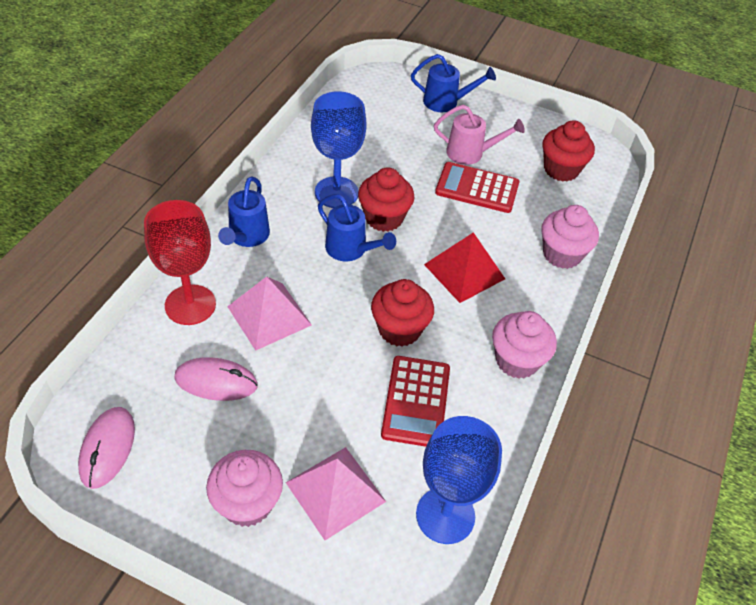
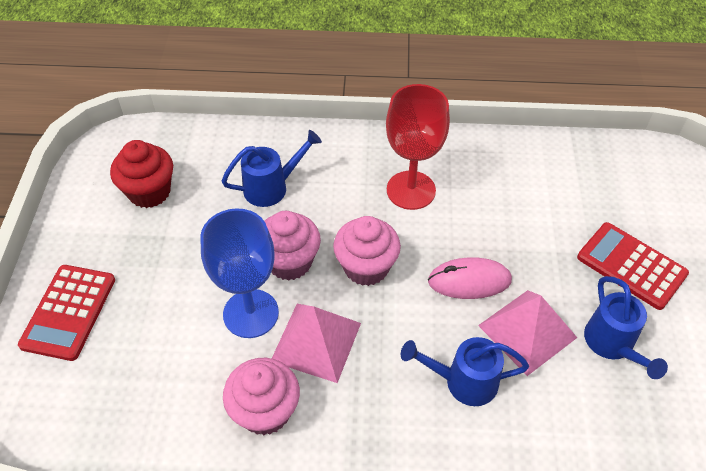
blue goblet: [311,91,367,208] [416,416,502,544] = 2 -> [200,208,279,338] = 1
pink mouse: [78,407,135,489] [174,357,258,401] = 2 -> [428,257,512,299] = 1
pink watering can: [434,105,525,165] = 1 -> none = 0
red cupcake: [358,167,415,232] [371,279,434,347] [542,120,595,182] = 3 -> [110,140,173,208] = 1
red pyramid: [424,232,505,303] = 1 -> none = 0

